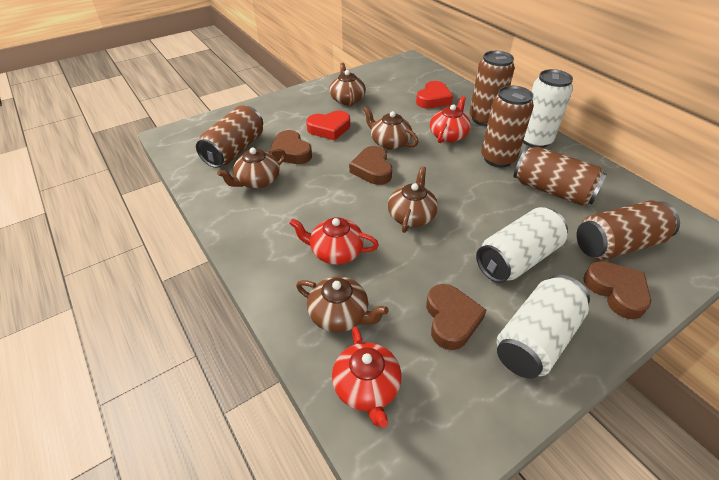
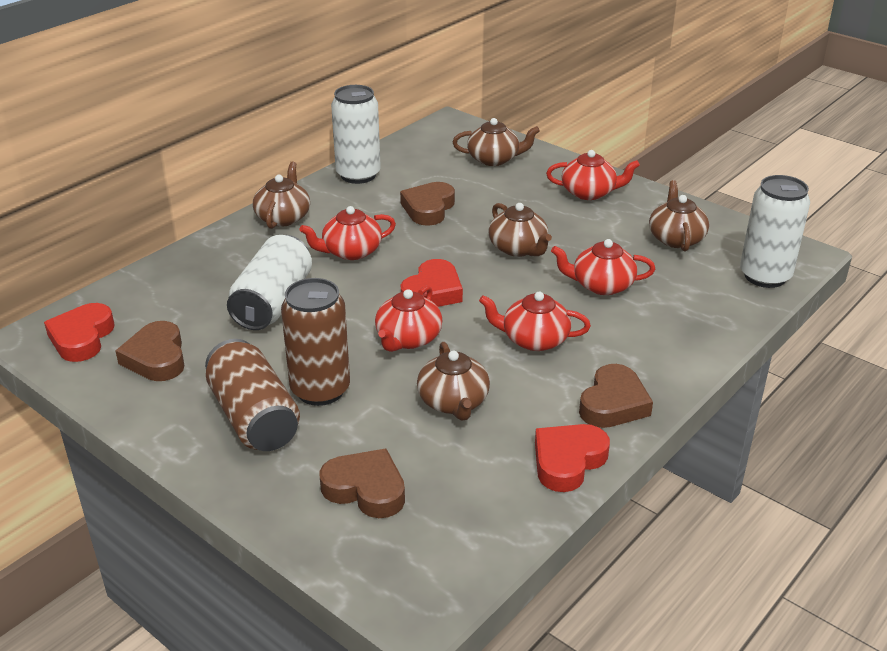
brown can: [196,105,263,168] [469,51,515,126] [481,85,534,167] [514,147,607,206] [577,201,680,260] = 5 -> [205,339,300,451] [281,278,350,406] = 2
red heart: [306,111,350,141] [416,81,453,109] = 2 -> [44,303,115,362] [401,259,463,307] [535,424,610,492] = 3
red teapot: [289,217,379,265] [332,327,401,427] [430,96,471,143] = 3 -> [300,206,396,260] [375,285,443,352] [479,292,591,351] [546,150,640,200] [551,239,655,295] = 5

